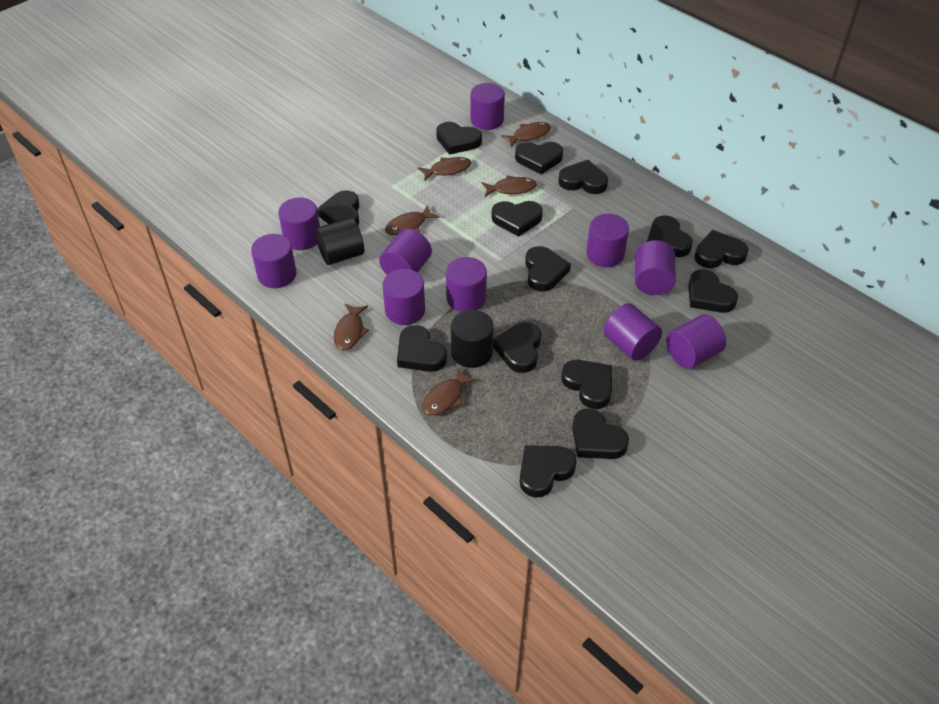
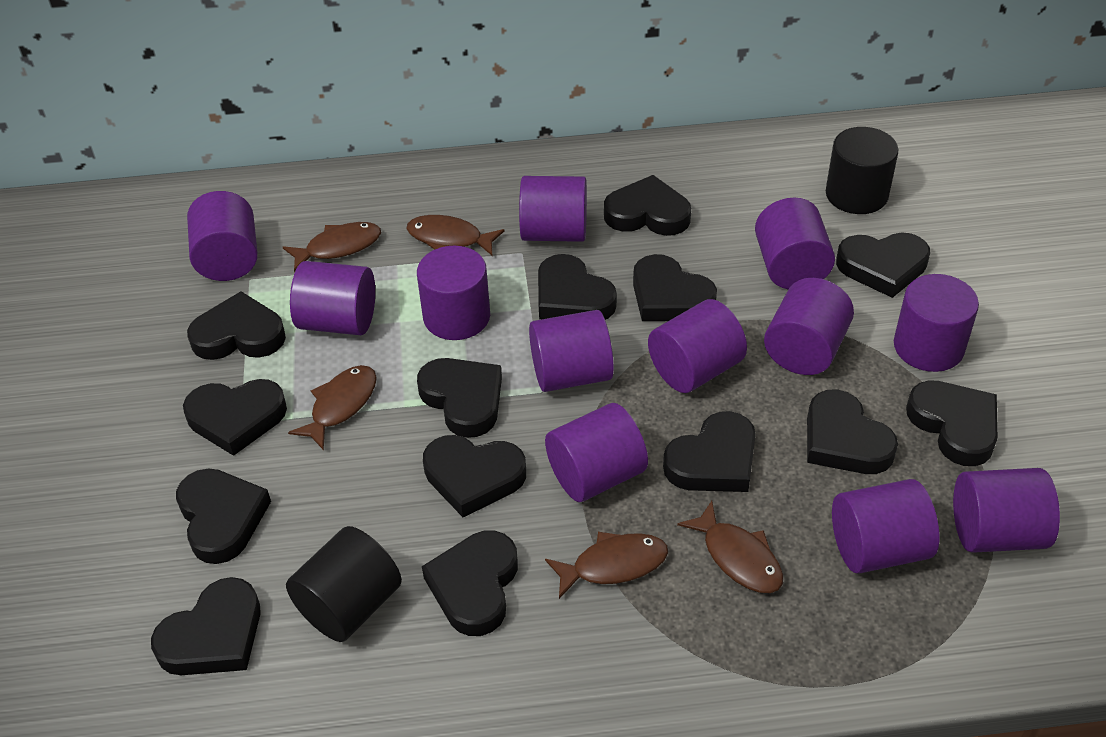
brown fish: [334,303,369,351] [385,205,440,235] [418,157,472,181] [422,367,477,416] [481,175,537,197] [501,122,551,147] = 6 -> [283,222,381,272] [288,365,377,450] [406,215,504,255] [545,532,668,599] [677,501,783,593] = 5
purple cylinder: [251,234,296,288] [278,198,320,250] [379,229,432,275] [383,269,425,325] [446,257,487,312] [471,83,505,130] [586,214,629,267] [603,303,662,361] [635,240,676,295] [666,314,726,369] = 10 -> [187,191,258,281] [290,261,375,335] [417,246,490,340] [519,176,587,242] [529,310,614,392] [545,403,648,502] [648,299,747,393] [755,198,835,289] [764,278,854,375] [832,479,939,574] [894,274,979,372] [953,468,1060,553] = 12

